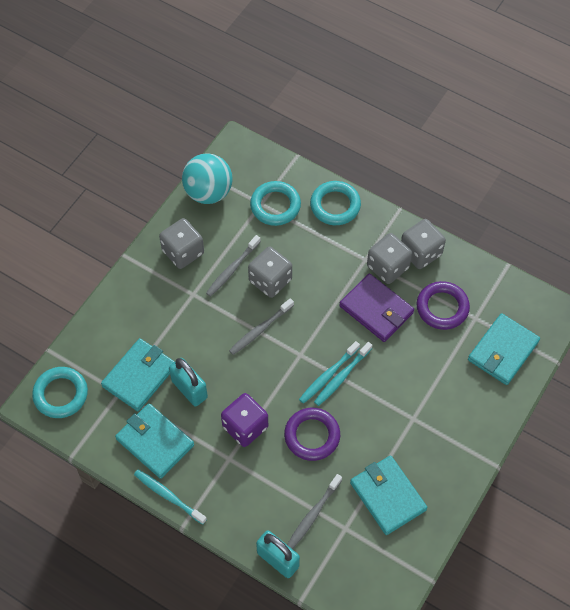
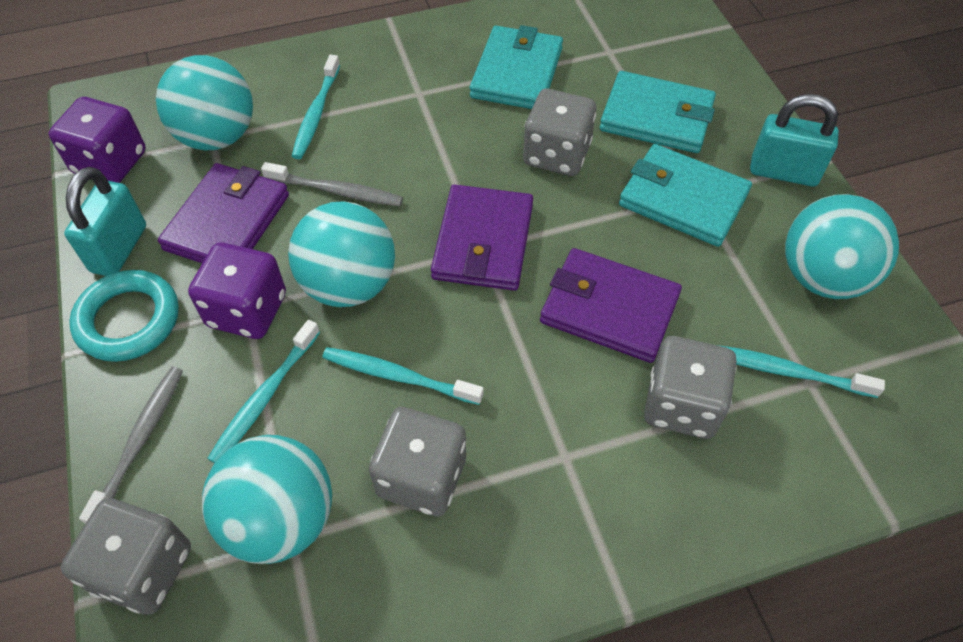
grey toothbrush: [206,235,261,297] [229,298,294,355] [287,474,342,549] = 3 -> [79,367,183,524] [261,162,403,206] = 2
purple dice: [221,393,268,447] = 1 -> [49,97,146,183] [188,242,286,339] = 2
purple ring: [284,408,340,461] [417,281,470,330] = 2 -> none = 0
purple wallet: [339,274,414,342] = 1 -> [158,163,289,263] [431,185,533,291] [540,248,682,363] = 3
turquoise ball: [182,153,233,204] = 1 -> [156,55,253,151] [202,435,332,564] [288,201,395,307] [785,194,899,299] = 4
turquoise ring: [32,367,88,418] [250,181,301,226] [310,181,361,225] = 3 -> [69,270,179,362] = 1
turquoise toothbrush: [134,470,207,525] [299,341,360,404] [314,342,372,406] = 3 -> [207,320,320,463] [292,55,340,159] [323,347,484,405] [717,345,885,398] = 4
turquoise wallet: [101,338,175,411] [115,403,194,479] [350,456,427,535] [468,313,540,385] = 4 -> [470,25,563,109] [600,71,716,153] [619,144,752,247] = 3

